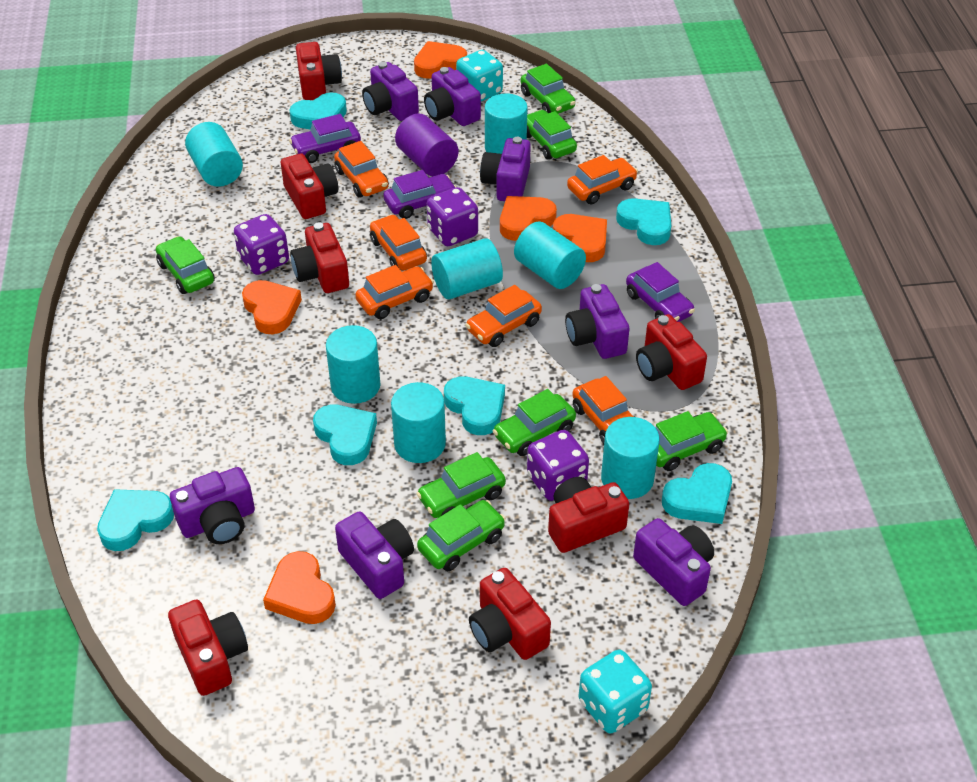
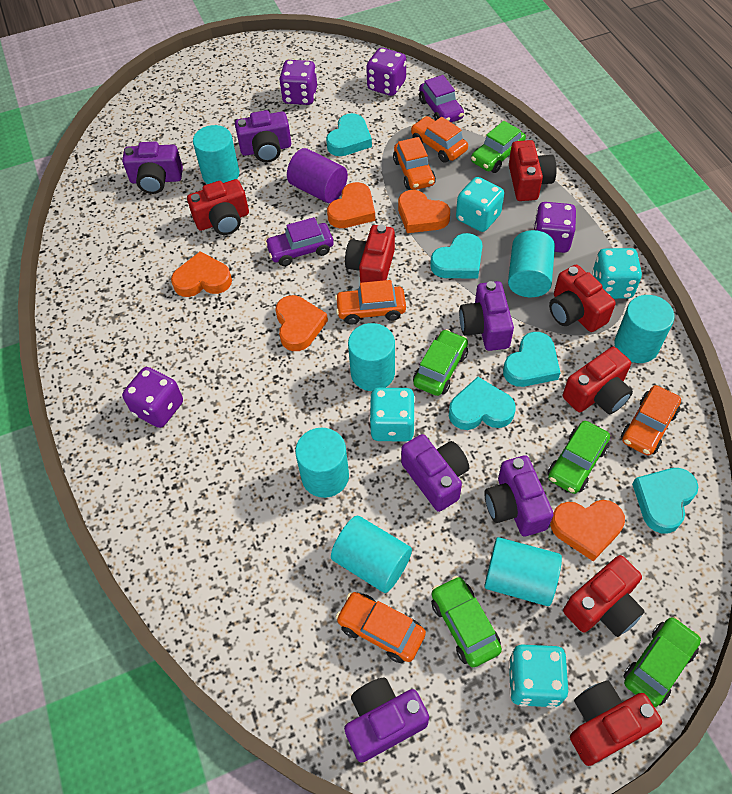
green car: [156,236,215,294] [416,452,506,518] [417,500,506,571] [493,389,576,456] [521,64,576,114] [527,110,577,160] [655,411,728,471] = 7 -> [413,329,468,396] [431,576,502,667] [471,121,526,173] [548,421,610,494] [623,616,701,707] = 5
orange car: [334,141,389,198] [355,265,434,319] [370,214,427,271] [465,285,542,347] [567,155,638,205] [572,376,634,445] = 6 -> [335,280,406,325] [336,592,426,663] [393,137,436,190] [411,116,468,163] [621,385,681,456] = 5
purple camera: [170,467,255,544] [335,511,414,599] [362,62,419,121] [424,67,481,126] [480,137,531,201] [565,284,630,359] [633,518,714,606] = 7 -> [122,142,183,194] [235,110,291,162] [344,678,429,763] [401,434,469,512] [459,281,514,351] [484,455,554,536] = 6
purple car: [289,114,361,163] [383,170,457,219] [626,262,695,322] = 3 -> [265,217,334,266] [419,75,464,123] = 2
purple dice: [234,214,289,275] [427,187,478,246] [527,430,589,501] = 3 -> [122,367,183,428] [279,60,317,105] [366,48,406,96] [533,202,576,253] = 4
turquoise dice: [456,50,503,101] [579,650,652,733] = 2 -> [369,388,415,442] [456,177,504,232] [508,645,568,708] [592,248,642,299] = 4
turquoise heart: [97,489,174,551] [289,92,347,129] [313,404,377,465] [444,376,505,435] [616,198,671,245] [662,463,732,524] = 6 -> [326,113,372,156] [430,233,483,278] [449,377,516,430] [503,332,560,387] [632,468,698,533] = 5

